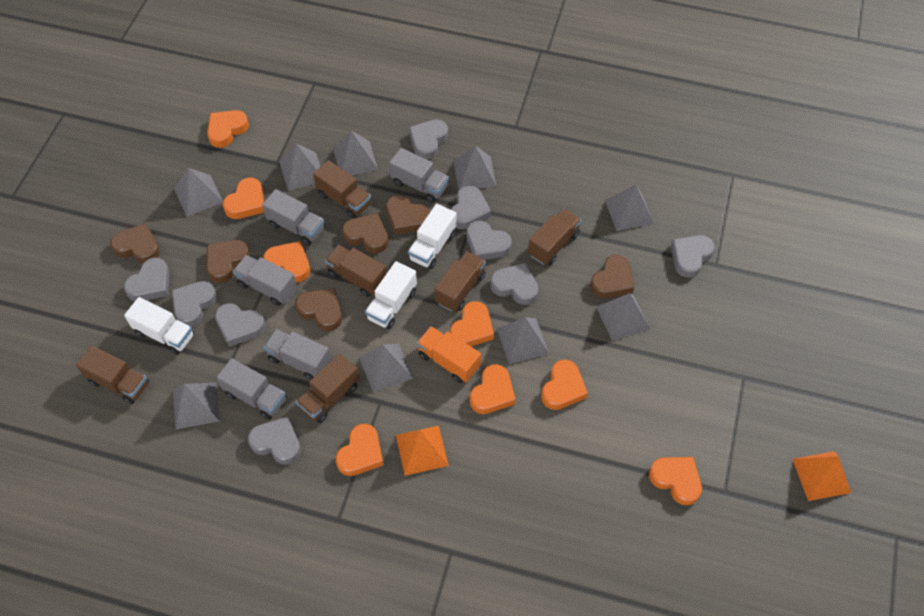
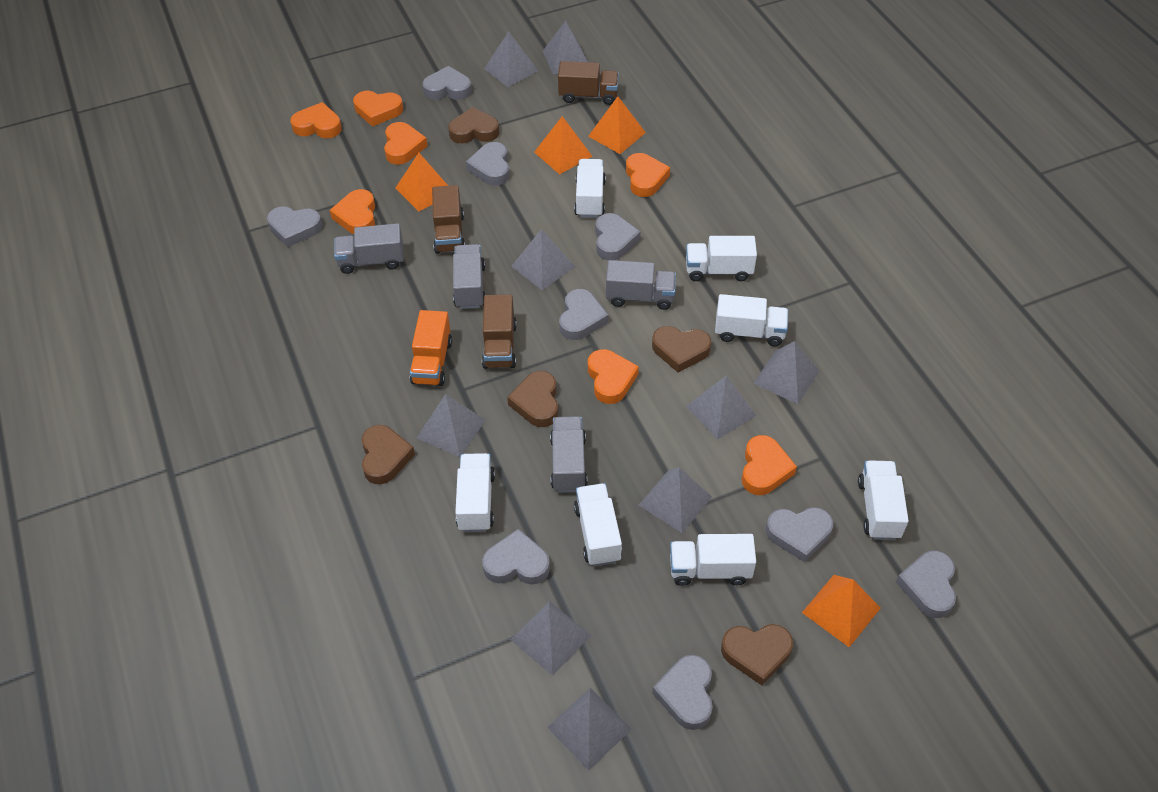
brown heart: [110,223,160,264] [206,240,250,283] [295,288,342,331] [342,213,388,254] [386,195,430,235] [590,255,634,298] = 6 -> [361,425,415,484] [448,107,499,143] [507,371,558,427] [652,326,711,372] [721,624,793,685] = 5
brown truck: [76,346,149,404] [296,354,359,423] [313,160,371,219] [325,245,387,297] [434,251,486,312] [528,208,581,265] = 6 -> [432,185,465,254] [482,295,517,369] [558,61,619,105] = 3
grey truck: [217,358,286,420] [233,255,297,306] [262,189,325,245] [264,329,331,380] [389,148,449,203] = 5 -> [334,223,404,274] [453,244,486,309] [550,416,587,493] [606,260,676,310] = 4
orange heart: [207,110,249,148] [223,178,264,219] [263,241,310,283] [336,424,383,476] [450,301,494,346] [470,364,516,414] [541,360,588,410] [649,457,702,505] = 8 -> [290,102,342,138] [330,189,375,234] [353,91,403,127] [384,122,427,165] [588,349,639,404] [626,153,670,197] [742,435,797,495] = 7
orange pyramid: [396,426,449,476] [792,451,851,501] = 2 -> [395,153,448,212] [534,116,592,174] [588,97,646,154] [802,575,881,647] = 4
white truck: [124,297,194,355] [365,261,417,329] [408,204,457,269] = 3 -> [455,453,495,532] [574,159,606,218] [574,483,622,566] [670,534,756,586] [686,236,757,281] [715,294,788,347] [858,460,909,540] = 7

